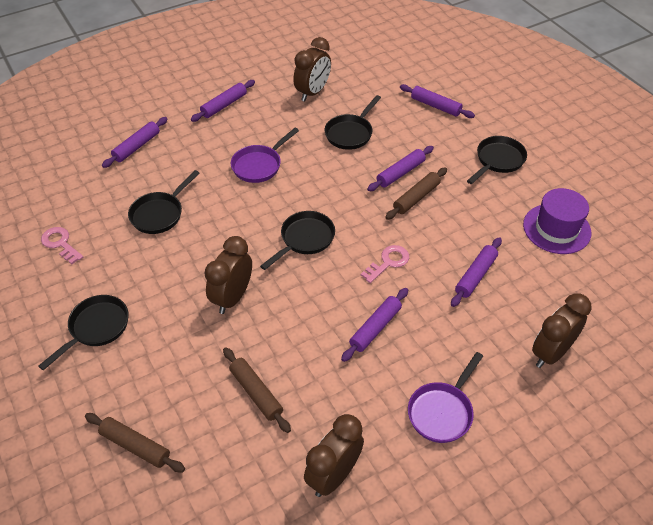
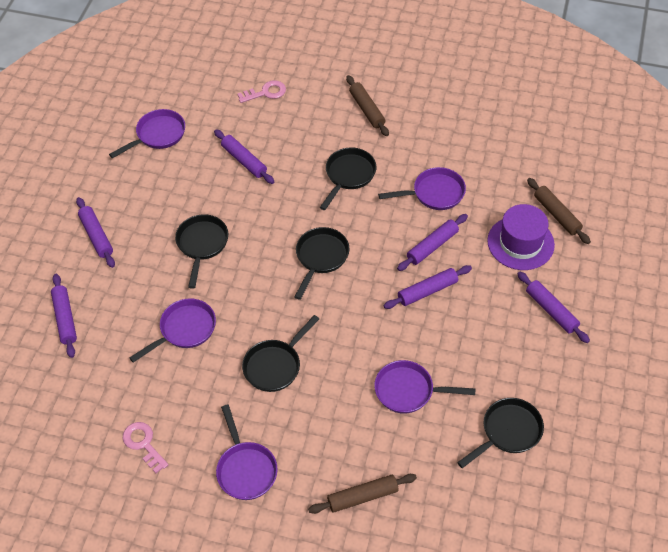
brown clock: [205,236,252,314] [293,37,331,102] [304,414,364,497] [532,293,592,368] = 4 -> none = 0
purple pan: [231,128,299,183] [408,352,483,443] = 2 -> [109,109,185,158] [129,298,216,363] [216,404,277,500] [374,360,476,414] [378,167,466,210] = 5

